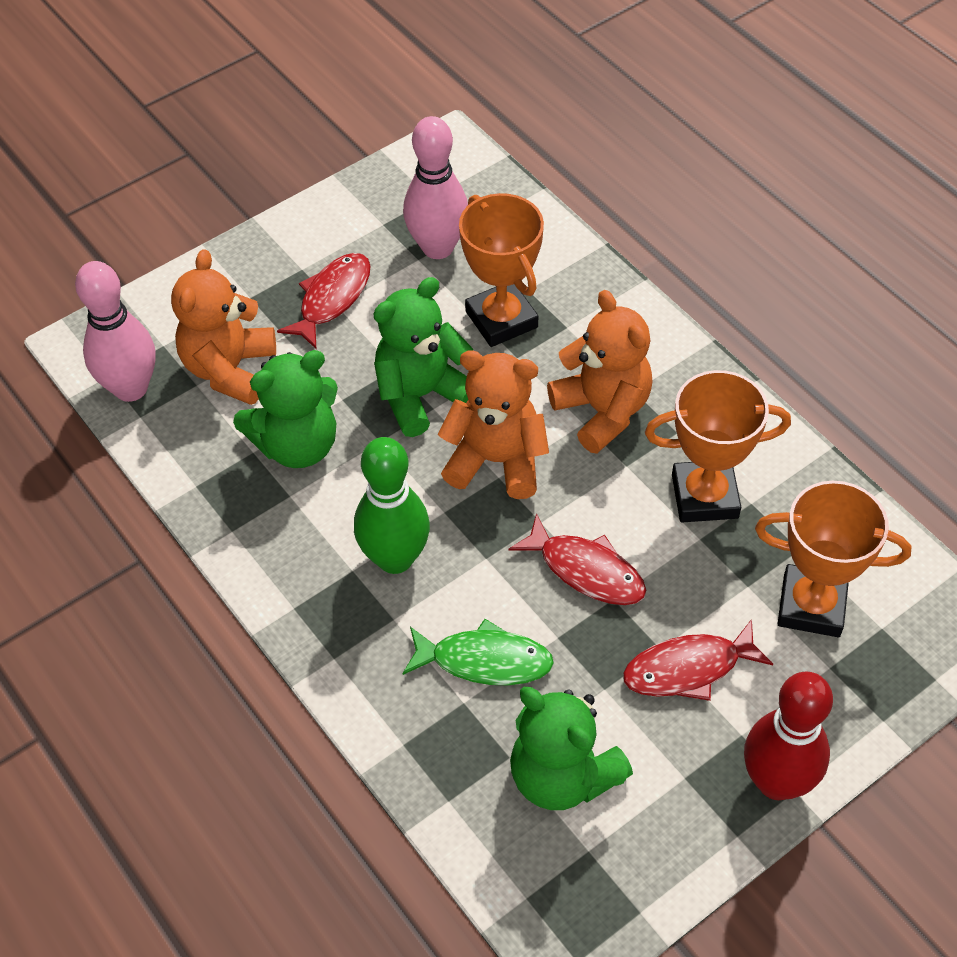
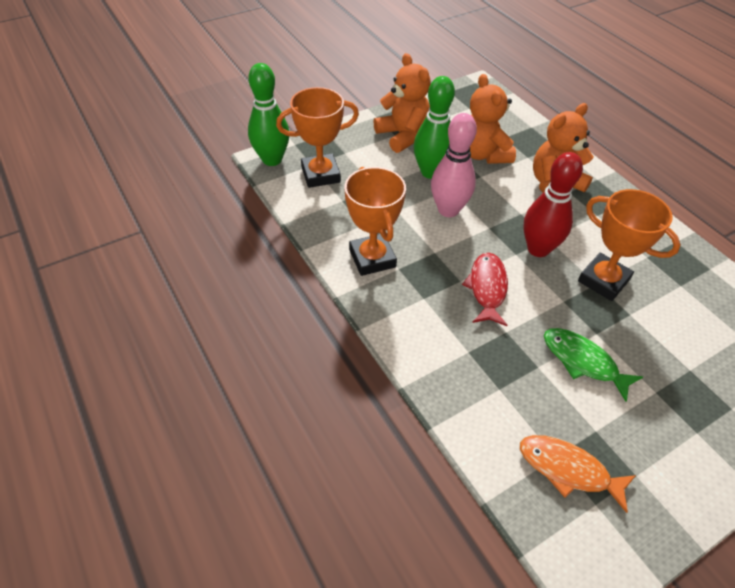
green bowling pin: [354,437,430,574] = 1 -> [248,63,289,166] [413,76,455,179] = 2
green teddy bear: [233,350,338,468] [373,277,473,437] [510,687,633,810] = 3 -> none = 0
orange fish: none = 0 -> [520,435,636,513] = 1
pink bowling pin: [75,261,156,402] [403,116,468,259] = 2 -> [431,113,477,217] = 1
red fish: [277,253,371,349] [508,513,646,605] [623,619,773,701] = 3 -> [462,253,508,326] = 1

